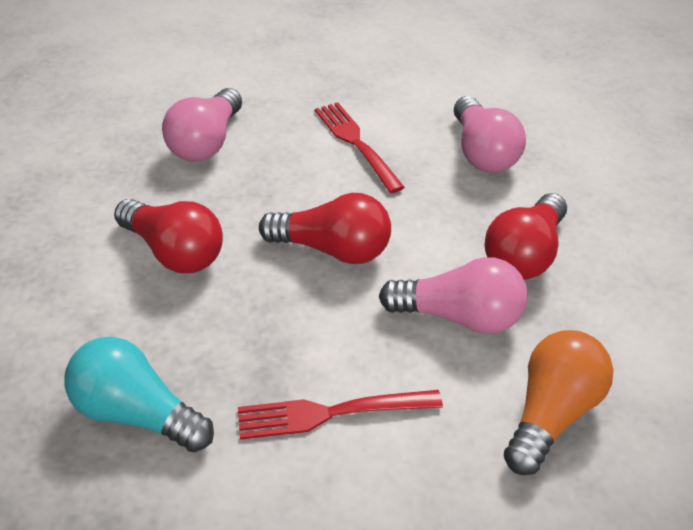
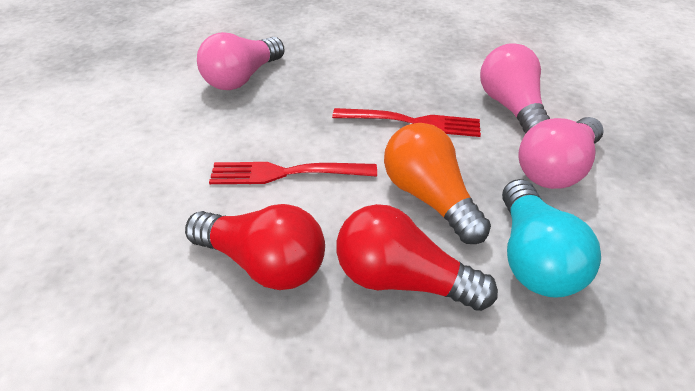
red light bulb: [114,199,223,273] [259,193,391,264] [484,193,567,280] = 3 -> [185,204,325,290] [336,204,498,311] = 2

